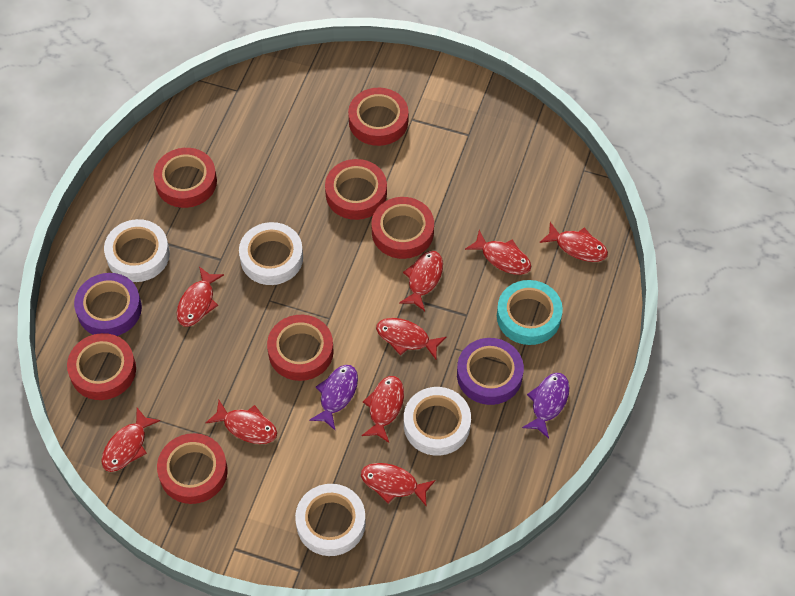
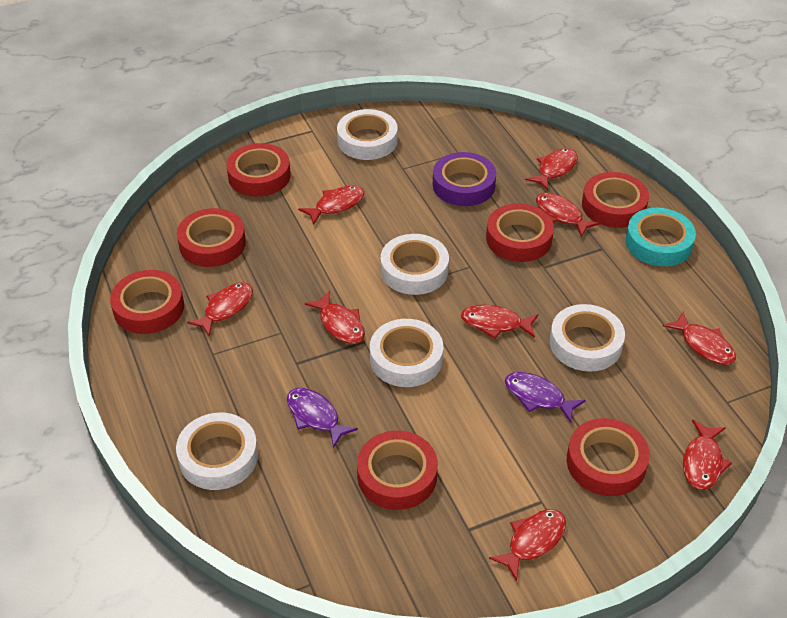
purple tape: [74,273,142,336] [457,338,524,405] = 2 -> [433,152,496,206] = 1
white tape: [104,219,170,282] [239,222,303,285] [295,484,366,556] [404,387,471,456] = 4 -> [176,413,258,490] [337,109,398,160] [370,319,443,387] [381,234,449,295] [550,304,625,372] = 5

